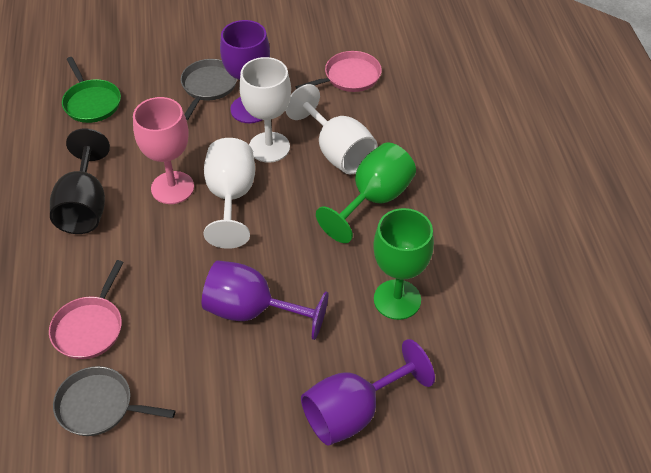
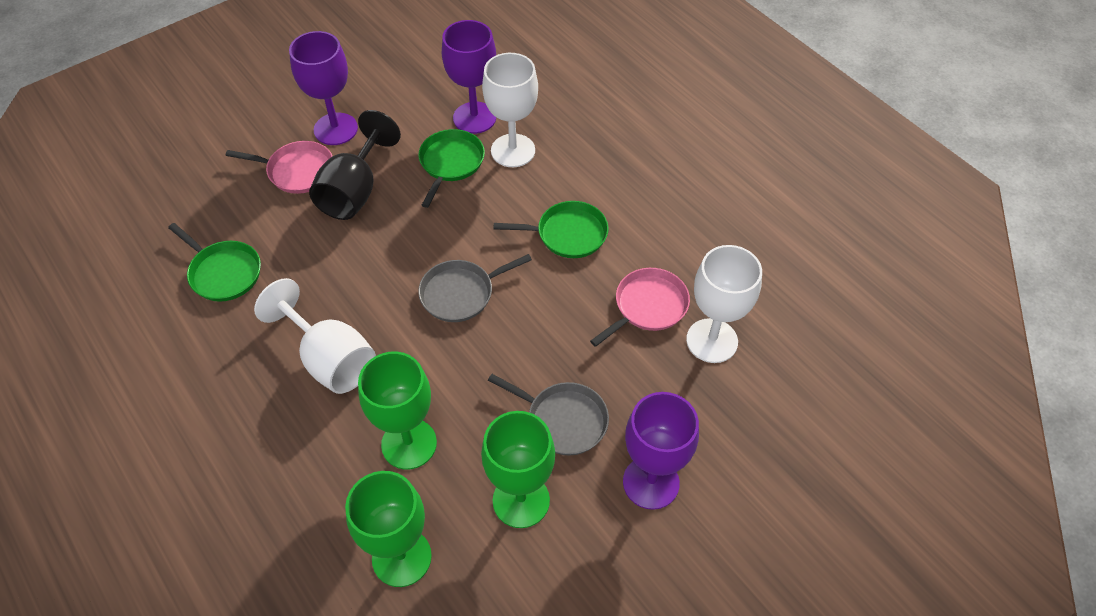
green goblet: [316,142,416,243] [373,208,434,320] = 2 -> [345,471,432,587] [358,351,437,470] [481,411,555,528] = 3
green pan: [62,57,121,123] = 1 -> [168,223,261,302] [418,129,485,208] [494,201,609,258] = 3
pink goblet: [133,97,194,204] = 1 -> none = 0

